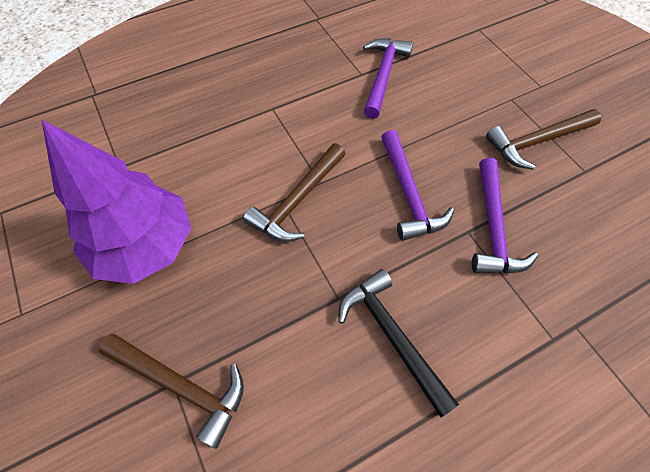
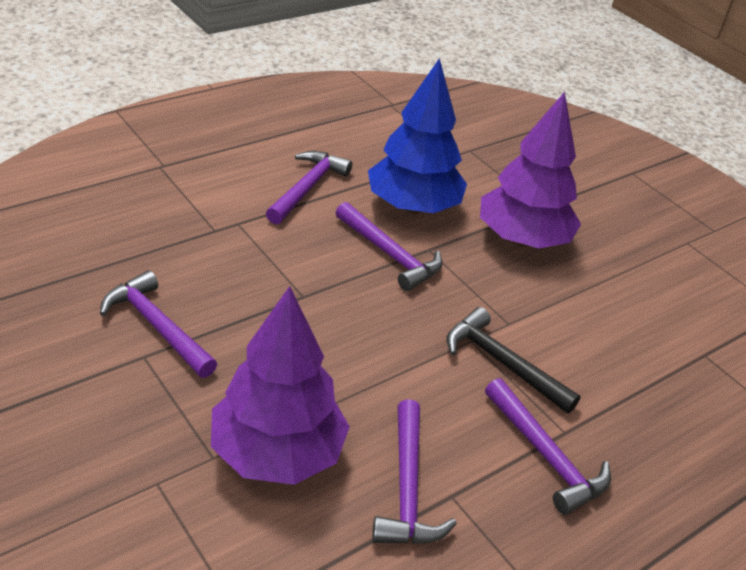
blue tree: none = 0 -> [368,58,467,214] = 1
brown hammer: [98,334,244,449] [243,143,346,242] [486,109,602,170] = 3 -> none = 0
purple hammer: [363,38,413,119] [381,130,454,241] [472,158,538,274] = 3 -> [100,270,217,378] [266,151,352,224] [336,202,442,291] [372,399,457,544] [485,378,611,515] = 5
purple tree: [41,119,191,284] = 1 -> [211,286,350,485] [480,92,581,248] = 2

